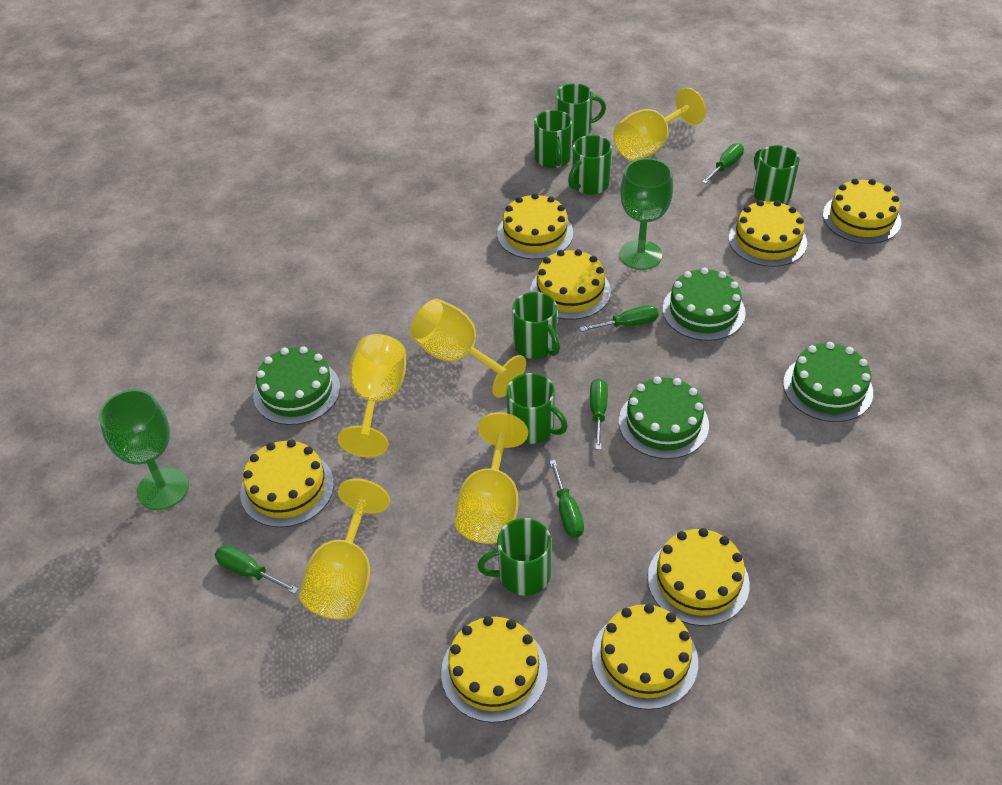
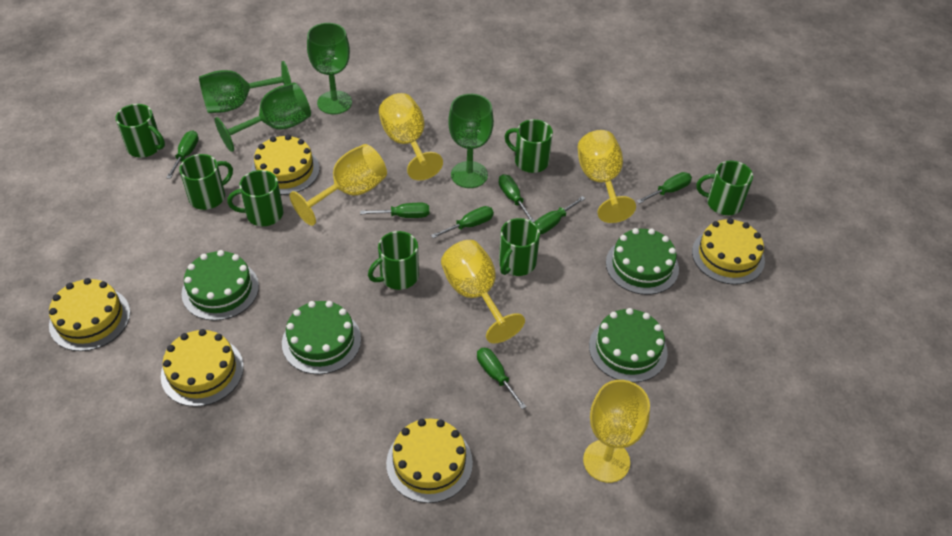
green goblet: [99,389,189,510] [619,158,673,270] = 2 -> [199,61,291,113] [215,83,311,152] [307,23,352,114] [448,94,494,188] = 4
green screwdriver: [215,545,298,594] [549,460,584,538] [580,305,659,332] [590,379,608,450] [702,143,744,184] = 5 -> [166,131,199,179] [360,203,429,218] [431,206,494,238] [477,348,526,409] [499,174,535,222] [534,196,585,234] [637,172,692,204] = 7
yellow cake: [240,440,334,527] [441,616,548,723] [497,193,573,259] [530,249,611,320] [592,604,698,710] [648,528,750,626] [729,200,807,267] [823,179,901,244] = 8 -> [49,278,130,351] [161,329,244,407] [251,135,320,195] [386,418,473,503] [692,218,765,285] = 5

